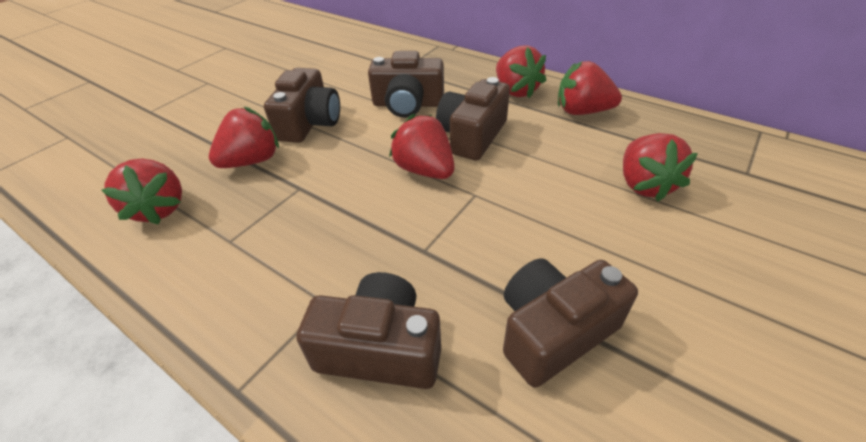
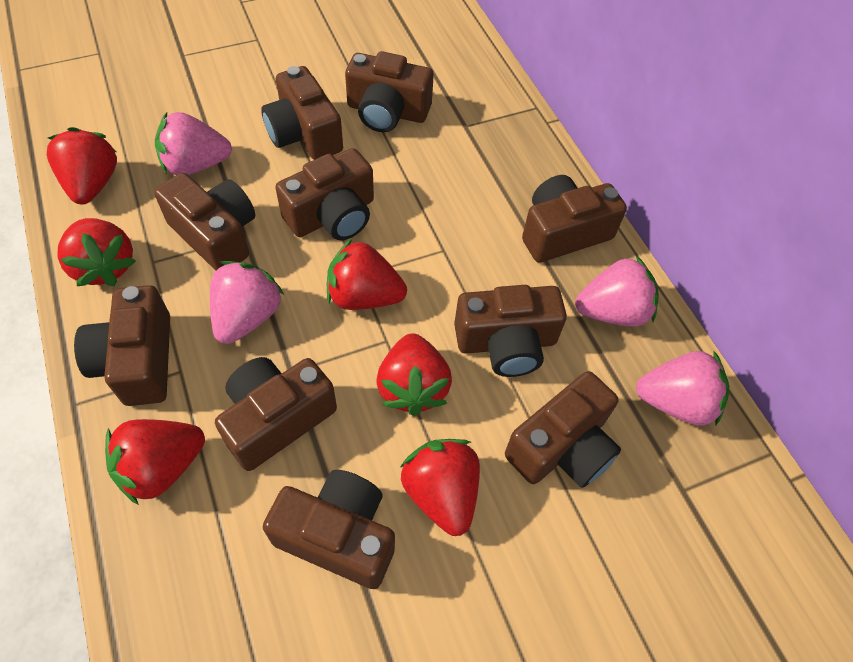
brown camera: [264,68,340,143] [297,272,441,389] [368,51,444,118] [436,77,510,160] [503,258,638,388] = 5 -> [74,285,170,406] [154,173,255,271] [215,357,337,471] [261,66,343,160] [263,470,395,589] [275,148,374,240] [345,51,434,132] [454,285,567,377] [505,371,621,488] [522,175,627,263] = 10
pink strawberry: none = 0 -> [155,112,232,175] [210,261,284,344] [575,256,659,327] [636,351,730,426] = 4

